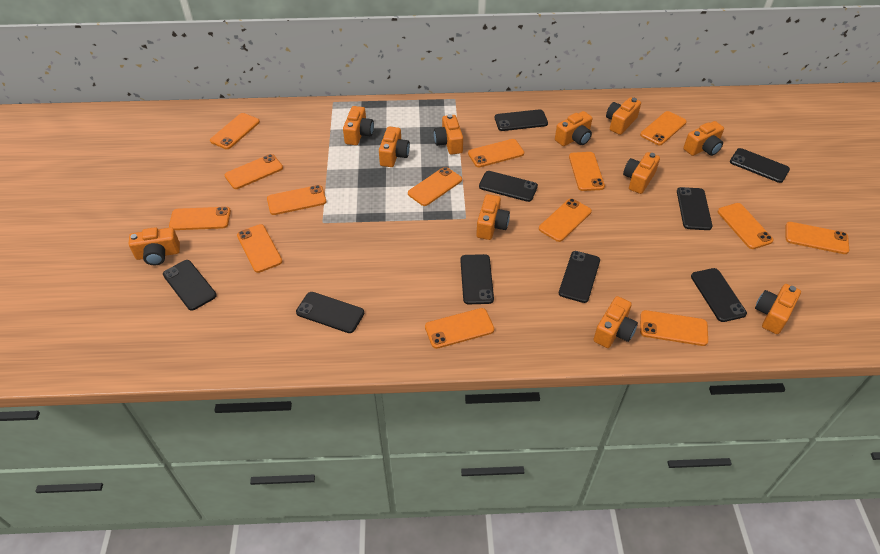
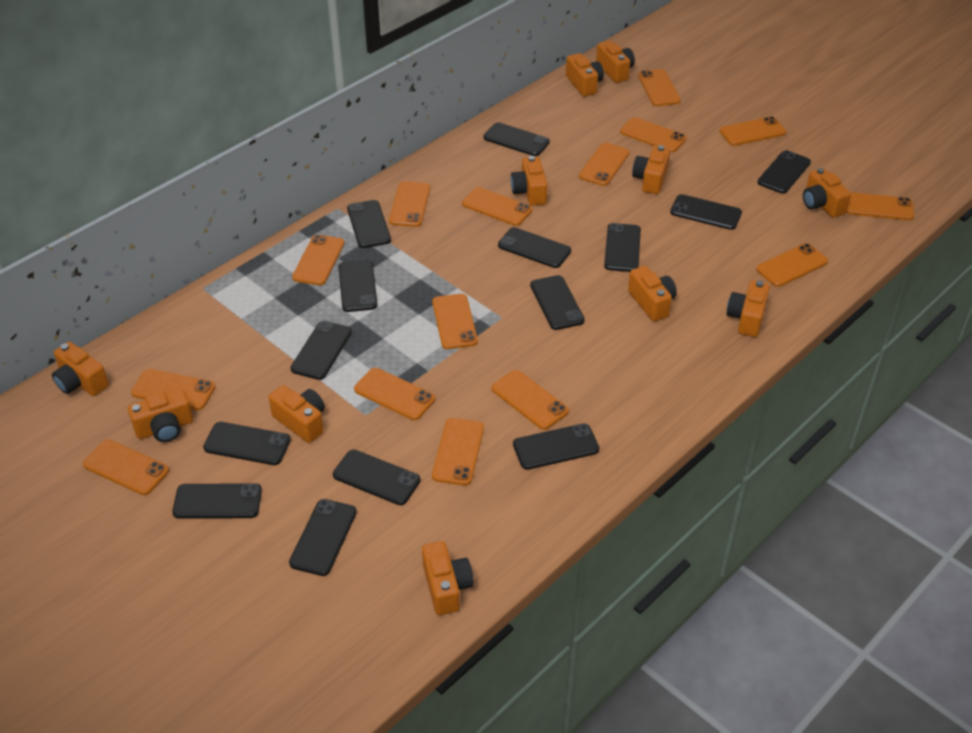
black phone: [163,260,217,311] [296,292,364,333] [460,254,494,304] [479,171,538,202] [495,109,548,131] [559,251,600,303] [677,187,713,230] [691,268,747,322] [730,148,790,183] = 9 -> [172,484,262,519] [203,422,291,465] [289,499,357,576] [290,321,352,380] [333,450,421,505] [338,260,378,312] [347,200,391,248] [483,122,550,156] [498,227,571,268] [513,424,599,470] [530,275,585,330] [604,223,641,272] [670,194,742,230] [757,150,811,193] = 14
orange phone: [169,207,231,230] [210,113,260,149] [225,154,283,189] [237,224,282,273] [267,185,326,215] [408,167,462,206] [425,308,494,349] [468,139,524,167] [539,198,592,242] [569,152,605,191] [640,111,687,145] [640,310,708,346] [718,203,774,249] [786,222,849,254] = 14 -> [83,439,169,495] [131,369,215,410] [292,234,344,285] [354,368,435,420] [389,181,430,227] [432,294,478,349] [432,418,484,486] [462,187,532,226] [492,370,569,430] [579,143,630,186] [620,117,687,152] [638,69,681,106] [719,116,786,146] [756,243,828,287] [846,192,914,220] = 15

